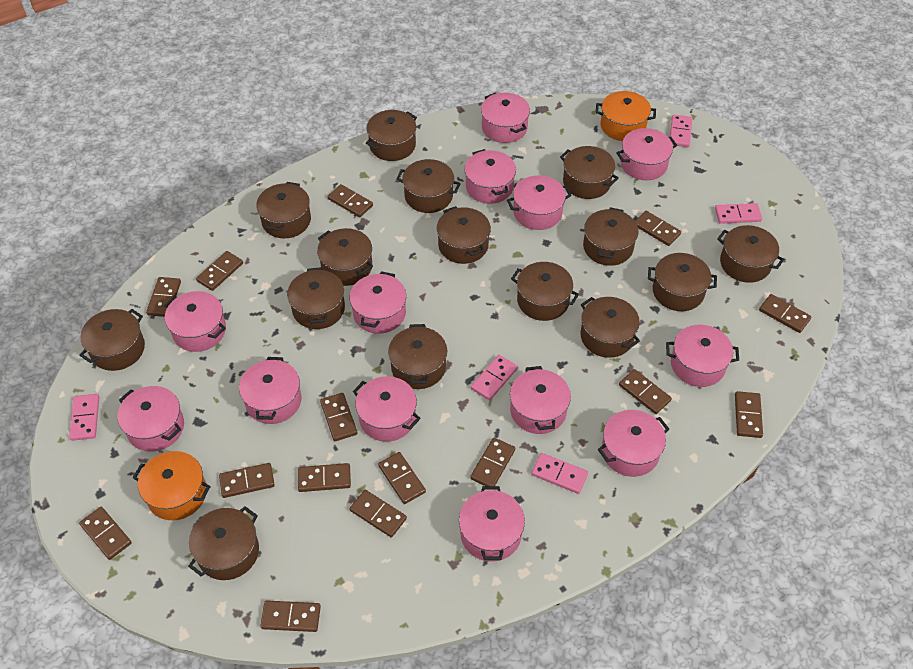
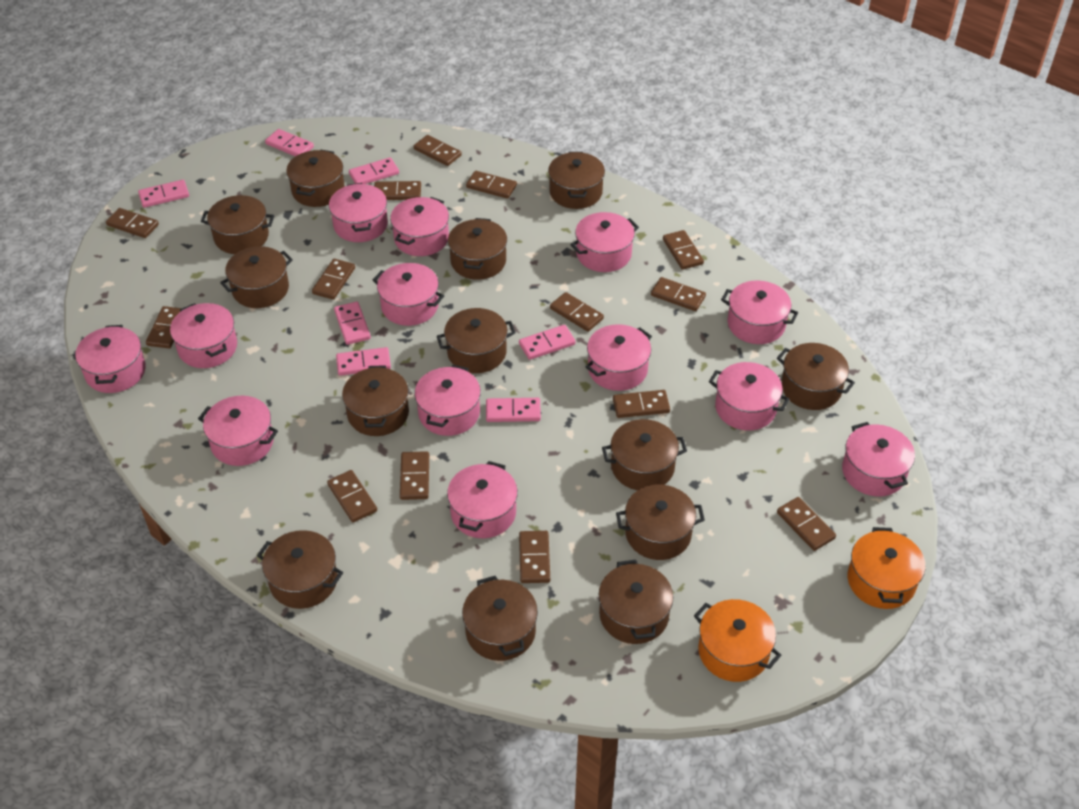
brown domino: [79,507,132,560] [146,277,181,317] [196,251,243,291] [219,463,275,498] [260,600,321,632] [298,463,351,492] [320,393,358,441] [328,184,373,217] [350,490,407,537] [378,452,426,504] [470,438,515,486] [619,369,672,414] [635,211,681,246] [735,391,763,438] [759,294,812,333] = 15 -> [106,208,159,238] [146,306,182,348] [312,259,355,300] [327,470,377,523] [374,181,421,200] [400,451,429,500] [414,135,462,166] [466,171,517,199] [519,531,550,583] [550,292,604,332] [613,390,670,418] [651,277,706,311] [663,230,704,270] [777,497,836,551] = 14
brown pot: [79,309,145,371] [188,506,259,580] [256,182,311,238] [287,267,345,329] [317,228,373,286] [366,110,417,161] [388,324,447,389] [396,159,461,213] [437,206,491,264] [511,262,579,321] [560,146,619,199] [580,297,640,358] [583,207,639,266] [648,253,717,311] [717,225,784,283] = 15 -> [201,195,274,254] [220,246,293,308] [257,530,343,609] [286,149,345,207] [342,365,409,436] [437,308,516,373] [448,218,507,280] [462,576,538,661] [548,152,605,209] [599,559,673,644] [602,419,687,490] [616,485,705,560] [777,343,855,410] = 13
pink domino: [69,394,99,441] [471,355,518,400] [531,453,588,494] [670,115,692,147] [715,203,762,224] = 5 -> [138,180,189,208] [265,129,314,157] [334,302,371,345] [336,347,391,376] [349,157,399,184] [486,398,541,422] [519,325,576,360] = 7

